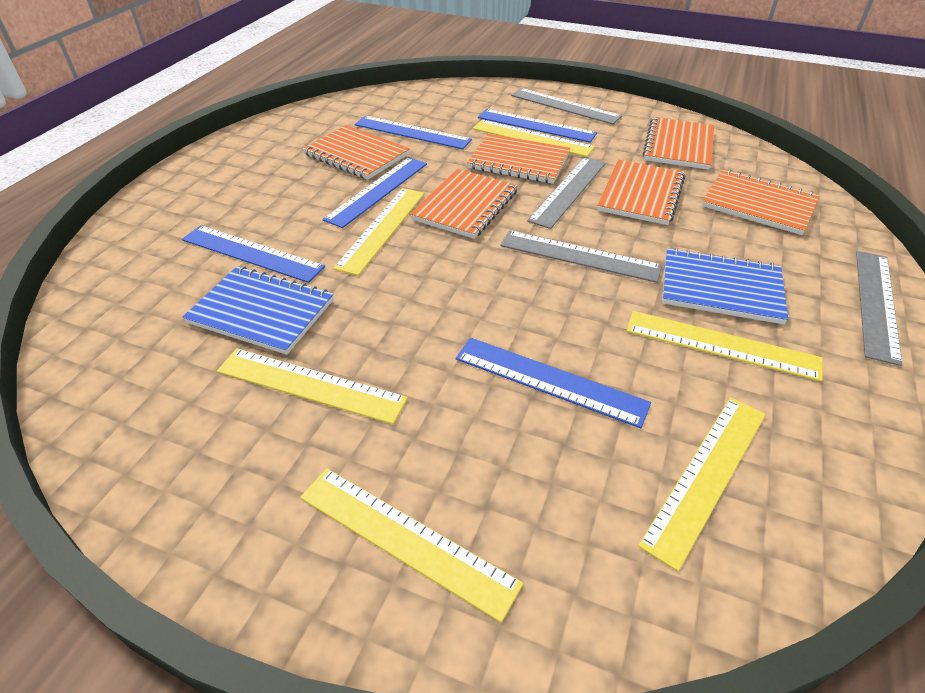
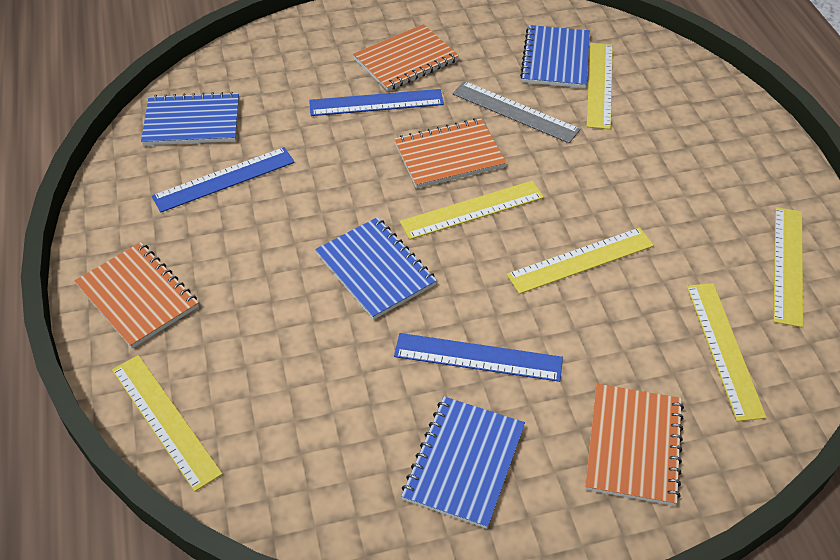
blue notebook: [183,266,334,355] [662,248,788,324] = 2 -> [141,92,239,145] [315,217,437,320] [401,396,525,529] [520,25,590,88] = 4
blue ruler: [182,225,325,283] [323,157,427,228] [355,116,472,149] [456,338,651,428] [478,109,597,143] = 5 -> [152,147,295,213] [309,89,444,116] [394,333,563,382] = 3
grey ruler: [500,230,662,283] [511,88,622,124] [527,157,606,229] [856,251,902,366] = 4 -> [452,81,581,143] = 1
orange notebook: [302,125,410,180] [410,169,518,239] [467,134,570,184] [597,159,685,225] [643,117,714,170] [702,170,819,235] = 6 -> [74,242,199,348] [353,24,459,91] [394,118,506,188] [585,384,684,506] = 4

